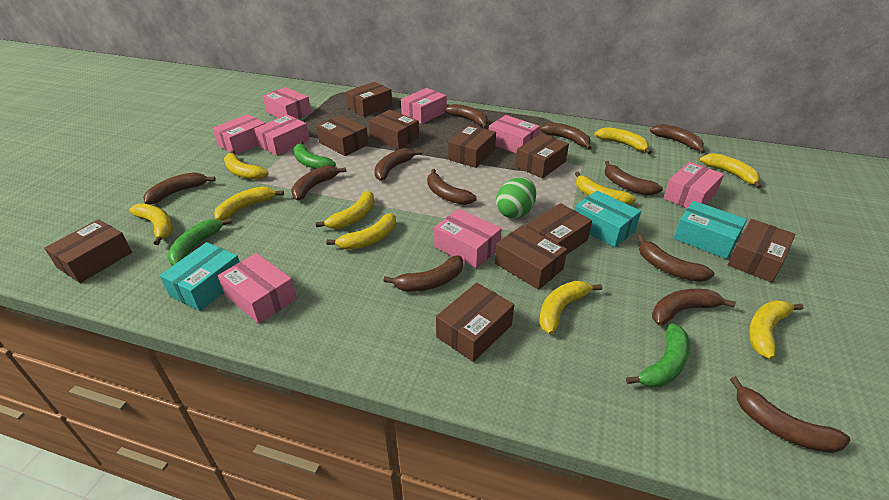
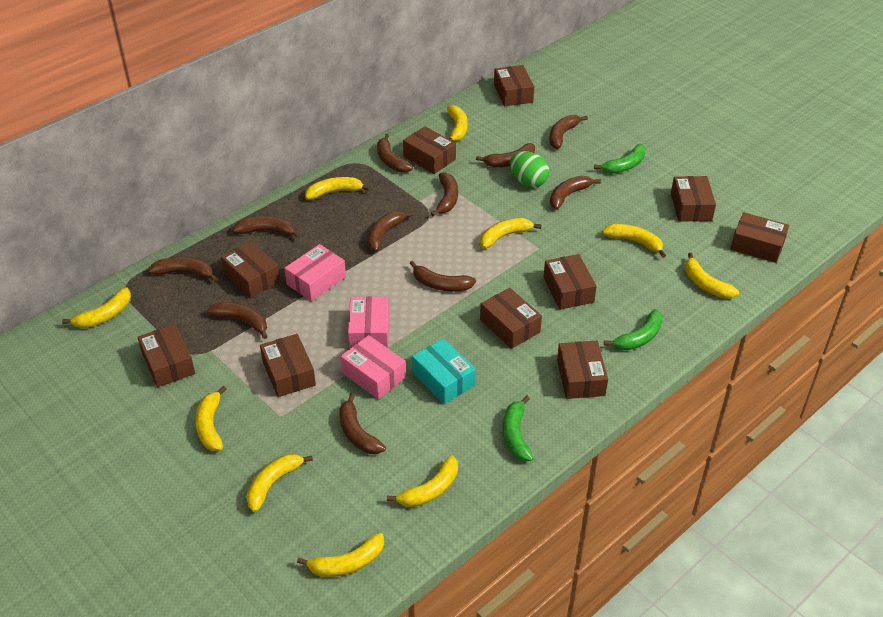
brown banana: [143,172,216,204] [291,165,346,200] [374,148,422,181] [383,255,463,292] [427,169,476,205] [445,104,488,129] [540,122,591,150] [605,161,663,196] [637,235,715,282] [650,124,705,153] [652,289,736,326] [730,376,850,453] = 12 -> [148,257,217,282] [207,302,268,339] [233,216,300,238] [339,393,386,454] [368,211,414,252] [377,134,413,173] [410,261,476,291] [431,172,458,216] [476,143,535,167] [549,115,588,149] [550,176,601,209] = 11
pink box: [212,114,266,155] [218,253,297,324] [254,115,310,156] [263,87,311,119] [401,88,447,124] [434,209,502,269] [489,115,540,154] [663,162,724,208] = 8 -> [284,244,346,301] [340,335,406,399] [348,296,389,349] = 3
turquoise box: [160,242,240,311] [575,191,641,247] [674,201,747,259] = 3 -> [412,339,476,404] = 1

